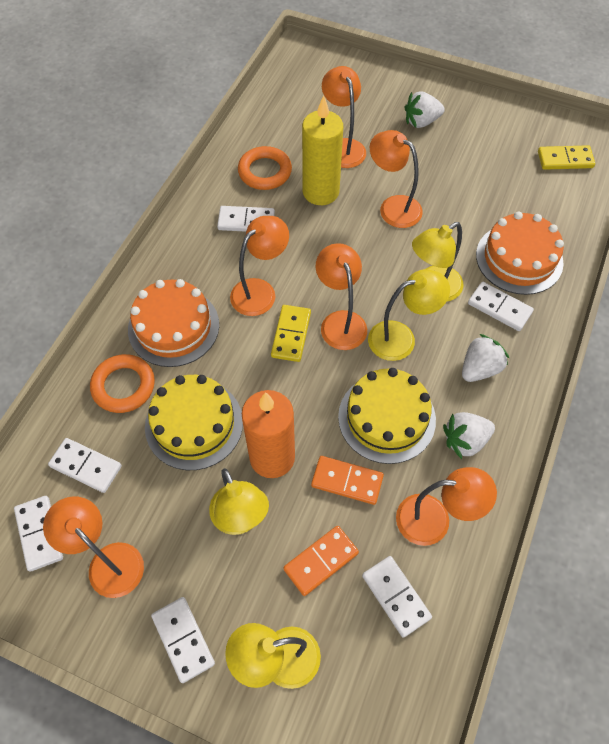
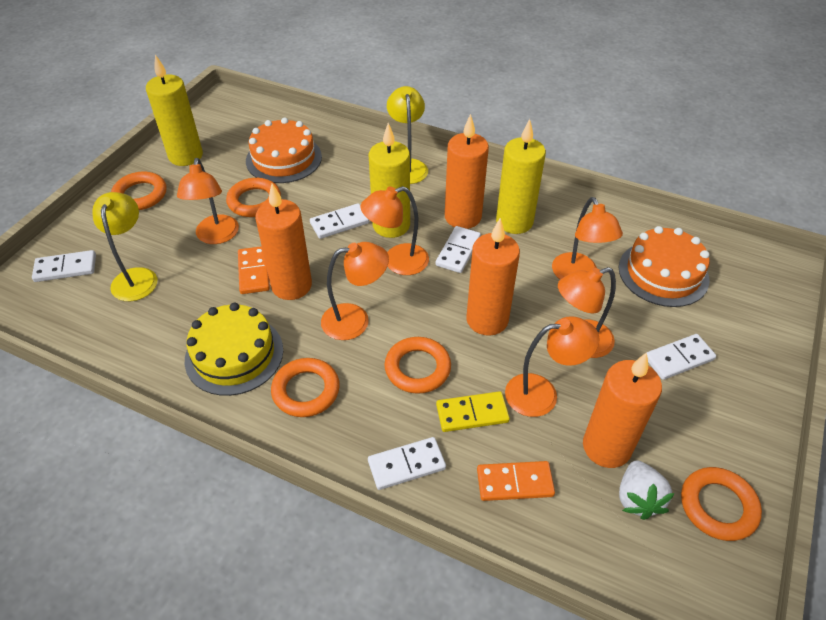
orange candle: [242,390,295,478] = 1 -> [255,184,312,300] [445,114,489,229] [466,218,520,336] [583,352,662,468] = 4
orange ring: [90,354,155,413] [238,146,292,190] = 2 -> [111,172,166,210] [226,178,281,217] [271,358,340,417] [385,337,451,394] [681,467,762,541] = 5
white domino: [14,496,63,572] [48,438,122,493] [151,597,215,683] [217,206,275,232] [362,556,432,638] [468,282,534,331] = 6 -> [32,250,96,282] [310,203,369,239] [368,437,446,490] [436,226,481,273] [647,334,716,380] = 5
white strawberry: [405,91,445,128] [443,412,495,459] [462,334,509,382] = 3 -> [619,461,675,520] = 1
yellow cake: [145,375,243,470] [338,368,436,464] = 2 -> [185,303,283,396] = 1
yellow candle: [302,96,343,205] = 1 -> [146,55,203,166] [369,123,410,238] [496,119,546,234] = 3
yellow domino: [271,305,311,362] [538,145,595,170] = 2 -> [436,391,510,432] = 1
yellow lamp: [209,468,269,535] [225,623,321,689] [368,269,450,361] [412,222,464,302] = 4 -> [92,192,157,301] [387,86,428,184] = 2

